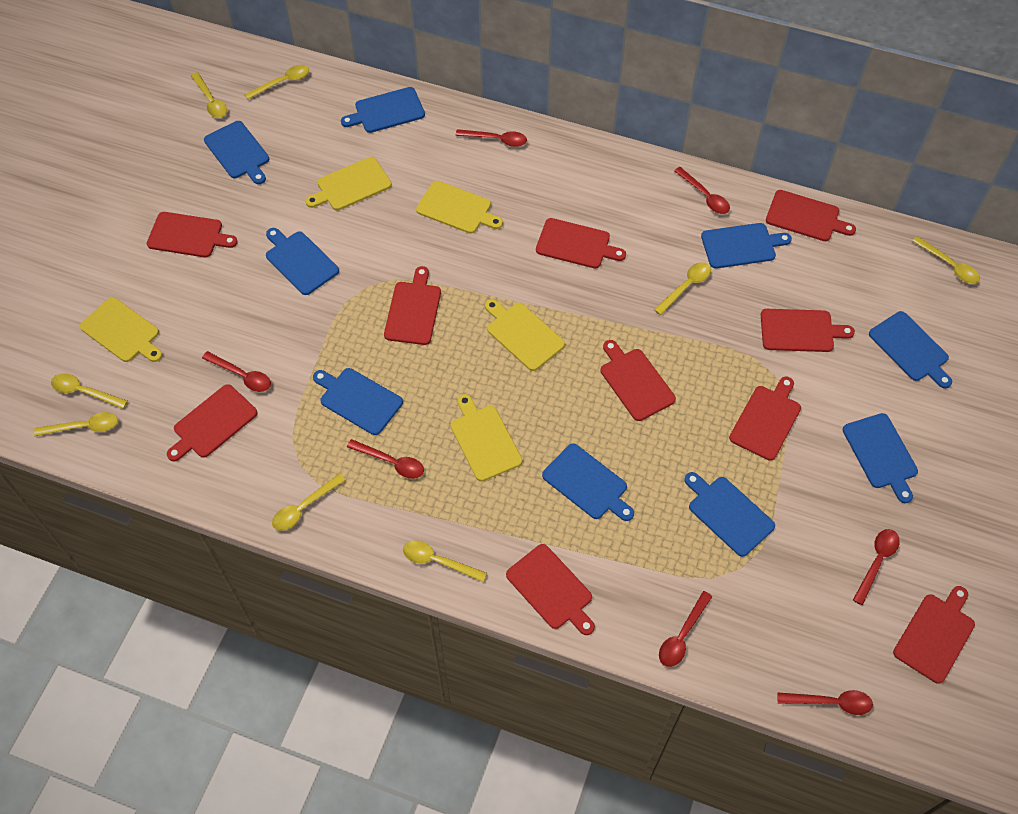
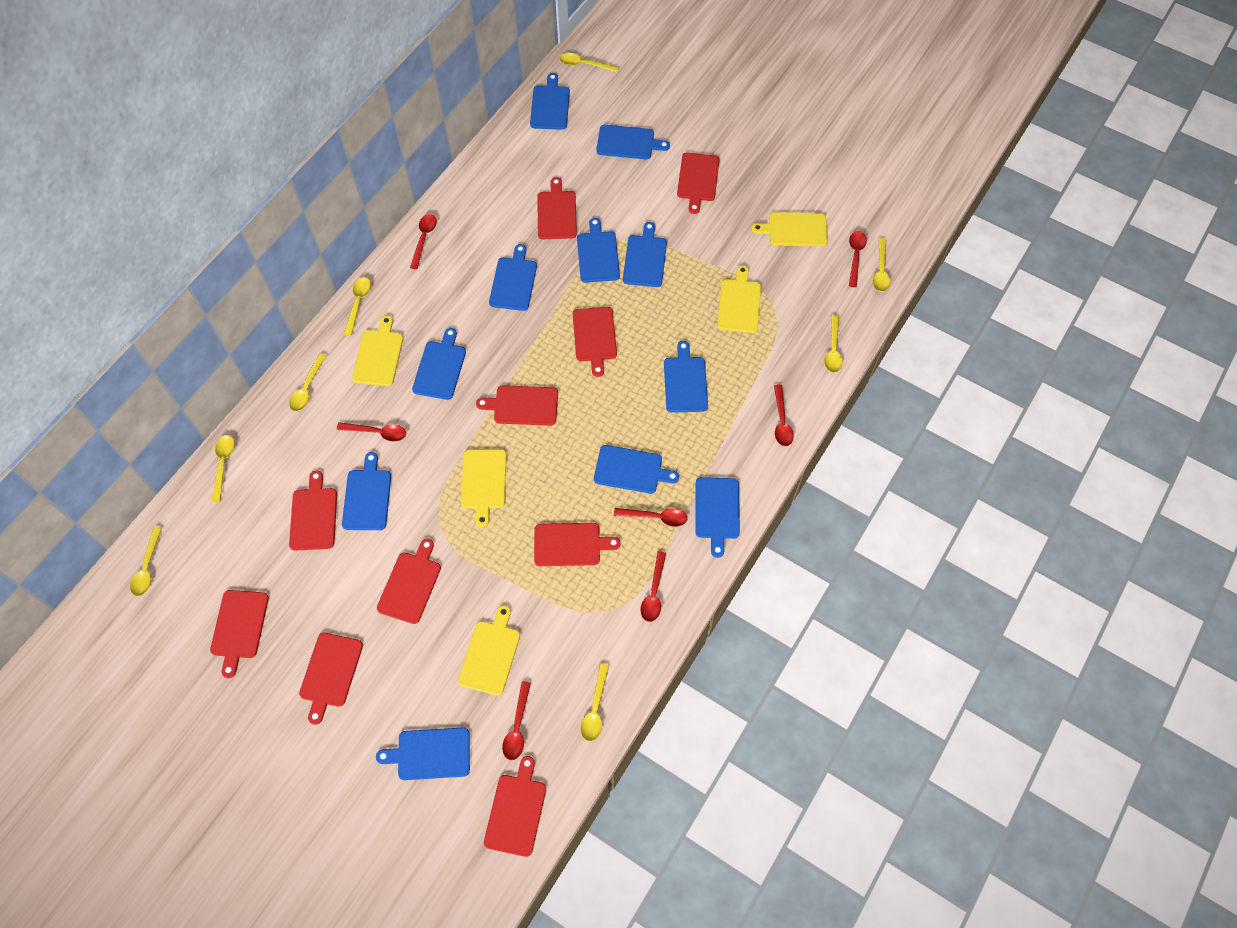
blue cutting board: [204,121,269,184] [266,228,339,295] [313,368,403,435] [341,87,425,133] [542,443,634,521] [684,472,775,557] [701,223,792,269] [843,413,918,503] [869,311,952,388] = 9 -> [342,452,391,530] [376,727,470,780] [412,328,466,400] [489,244,537,311] [530,73,570,130] [577,218,620,283] [594,445,679,494] [596,125,670,159] [623,222,667,287] [664,341,708,413] [695,477,740,558] = 11

